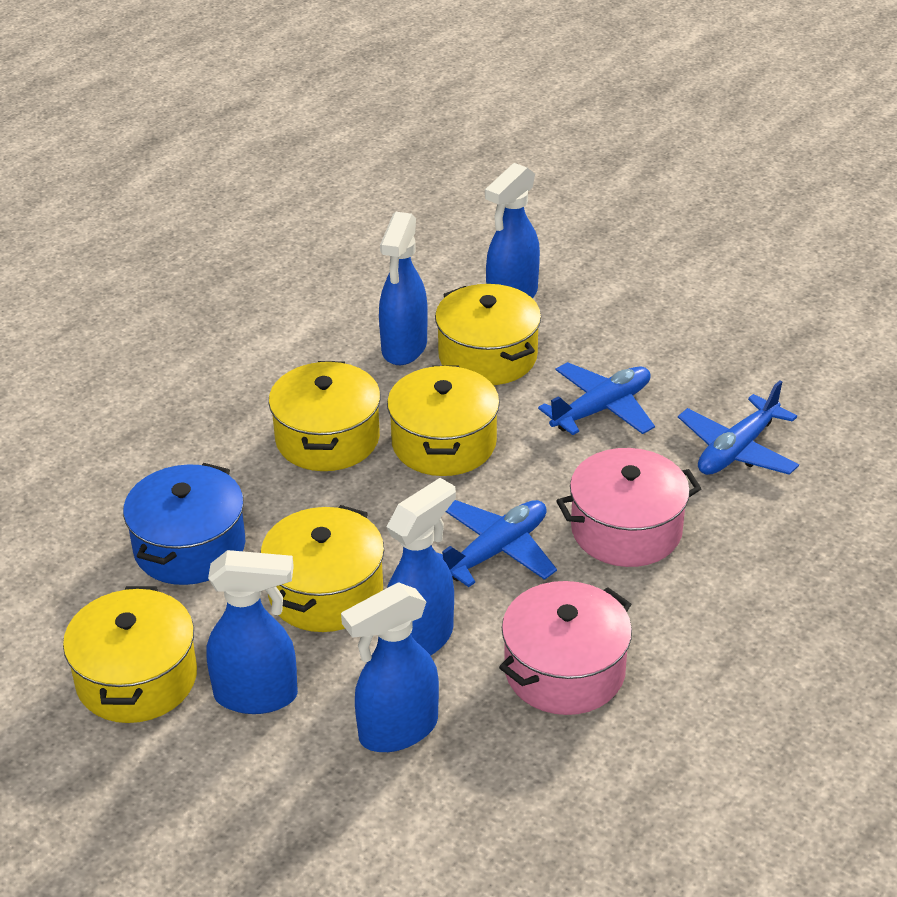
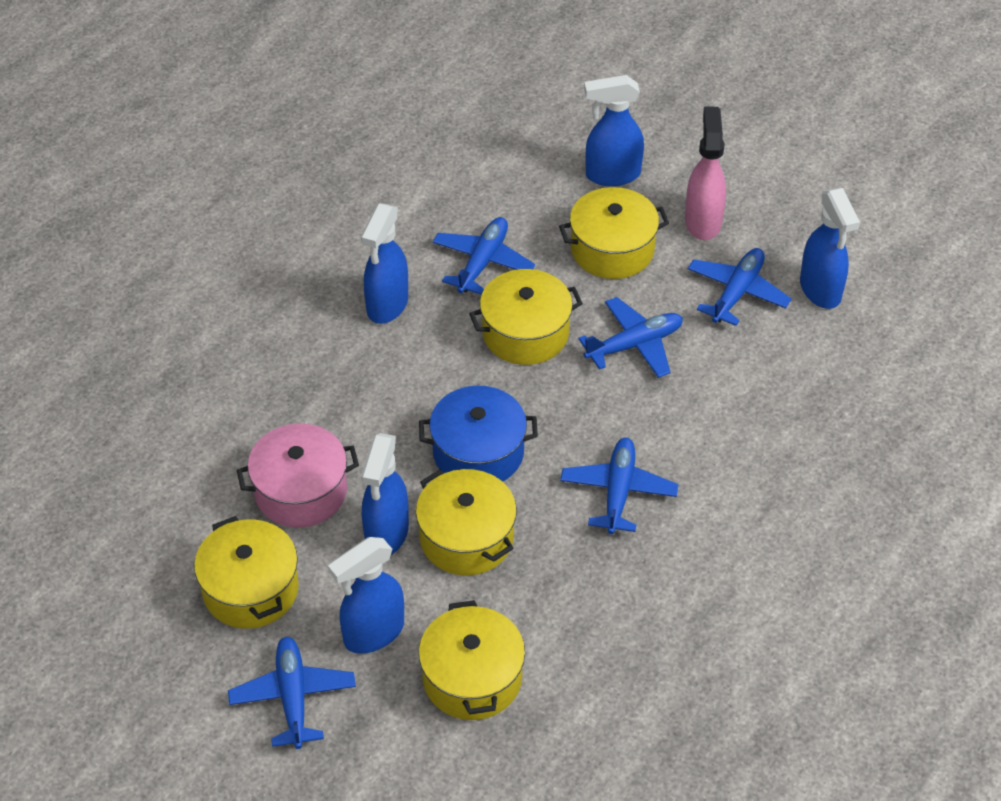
blue plane: [436,500,557,587] [538,362,655,435] [678,380,799,475] = 3 -> [228,637,356,749] [433,217,535,295] [560,438,679,534] [578,297,683,378] [688,248,792,326] = 5
pink pot: [499,581,632,715] [556,448,702,567] = 2 -> [237,423,359,528] = 1
pink spray bottle: none = 0 -> [685,106,726,240] = 1

